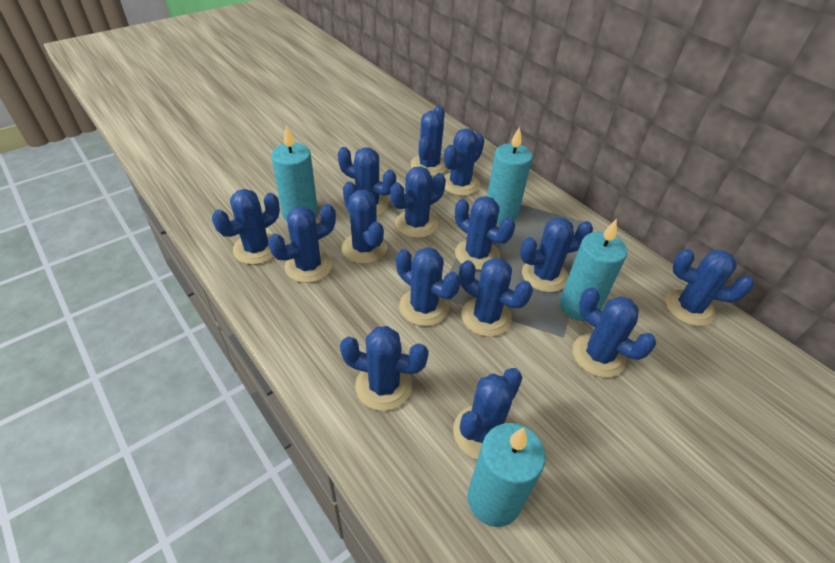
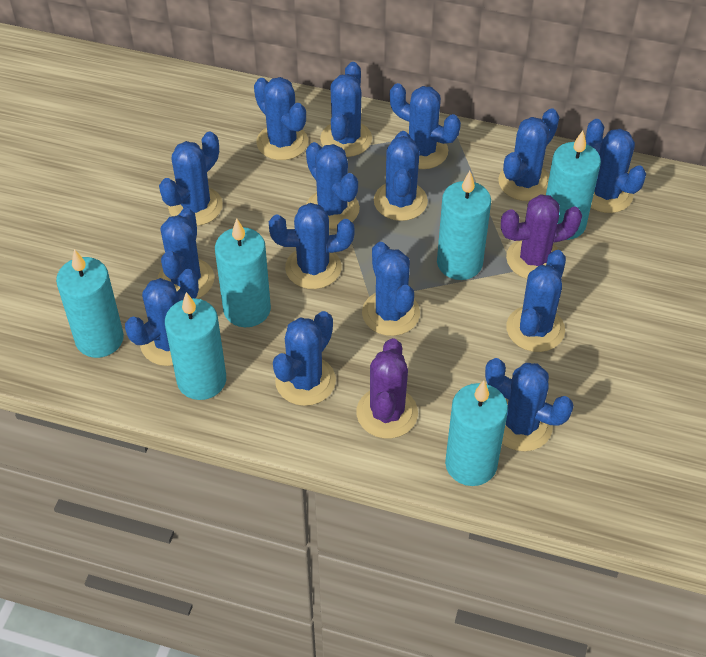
purple cactus: none = 0 -> [356,338,418,438] [501,194,582,279] = 2
turquoise candle: [271,125,318,222] [467,423,545,527] [487,127,533,223] [560,219,627,321] = 4 -> [56,249,124,358] [165,292,226,400] [215,219,271,327] [437,171,491,280] [445,381,508,486] [546,131,601,240] = 6

